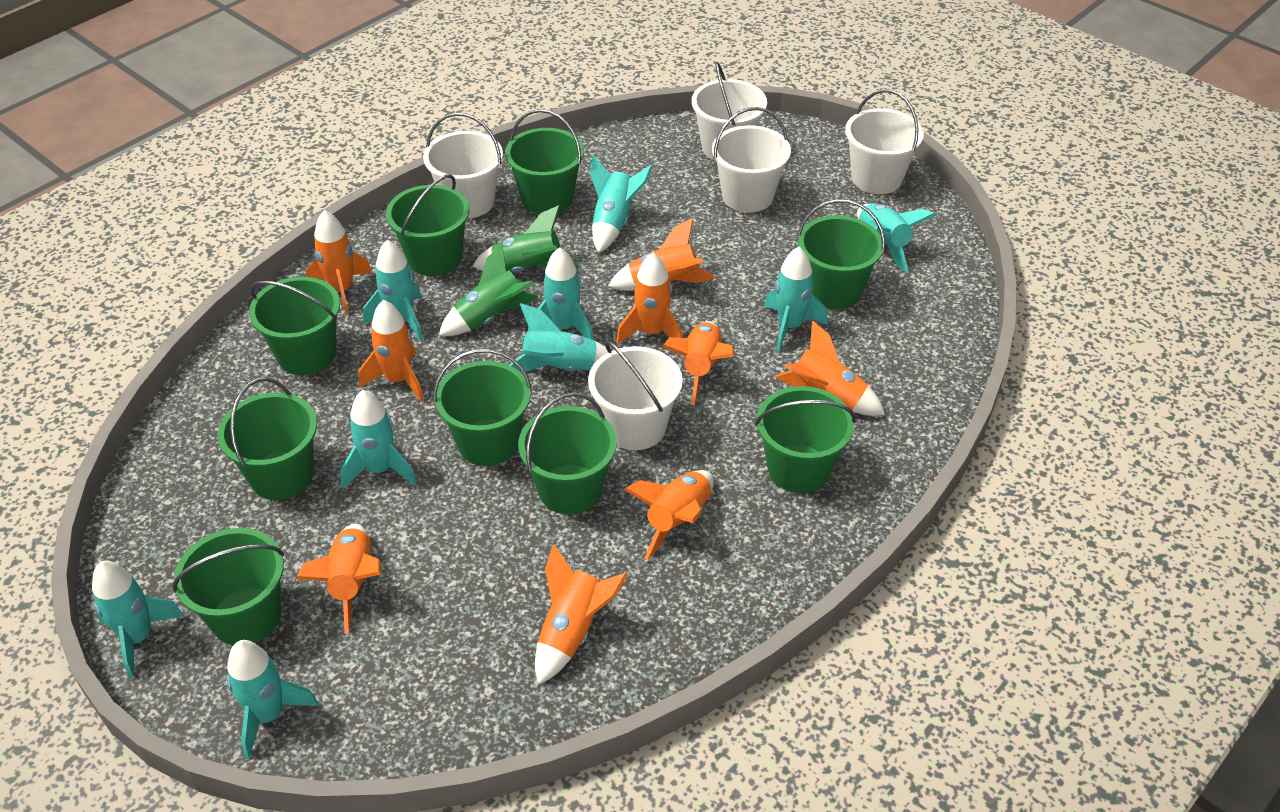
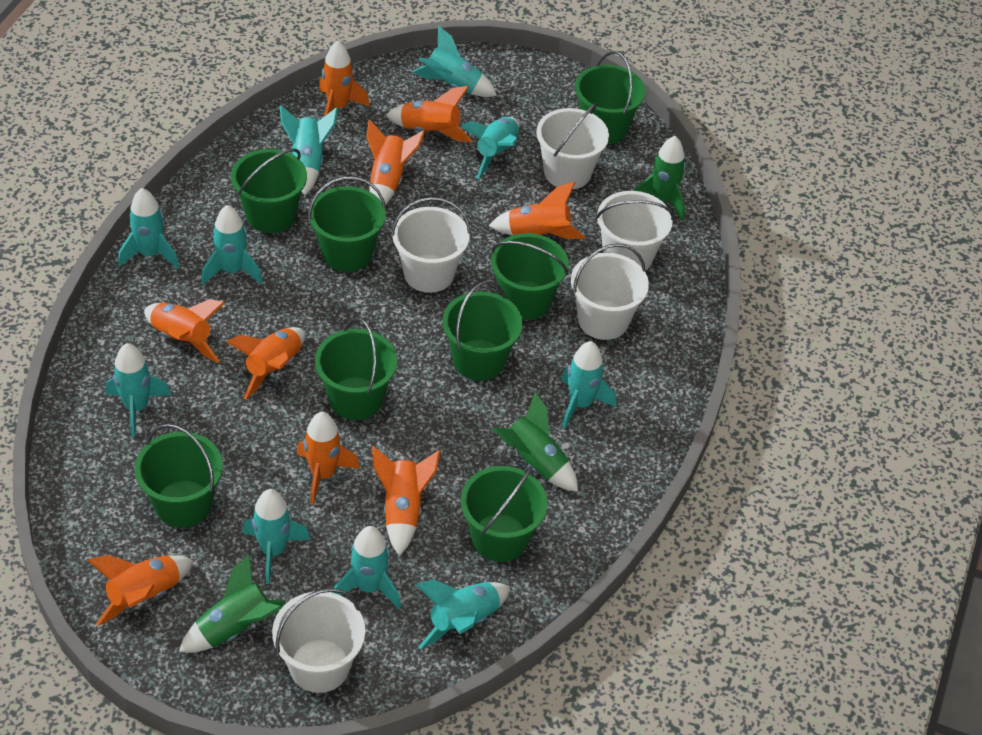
green bucket: [172,528,284,645] [217,377,317,500] [249,277,340,375] [386,174,470,276] [433,349,532,466] [505,109,584,214] [518,392,617,515] [755,386,856,493] [797,199,885,309] = 9 -> [135,424,223,528] [231,149,307,233] [308,176,386,272] [315,318,397,420] [442,281,523,381] [461,466,548,562] [491,233,569,320] [575,51,646,144] = 8
green rocket: [438,244,538,336] [472,205,579,272] = 2 -> [179,555,286,653] [492,392,578,492] [634,136,686,221] = 3
turquoise rocket: [92,561,184,679] [227,640,318,759] [340,390,417,489] [363,240,423,342] [509,303,608,372] [528,247,594,340] [589,155,653,253] [764,247,828,352] [857,203,935,273] = 9 -> [106,343,171,437] [118,188,179,269] [201,205,263,285] [242,489,310,584] [280,106,338,195] [333,526,401,609] [412,26,497,97] [415,580,510,650] [461,117,519,179] [561,341,616,429] = 10

